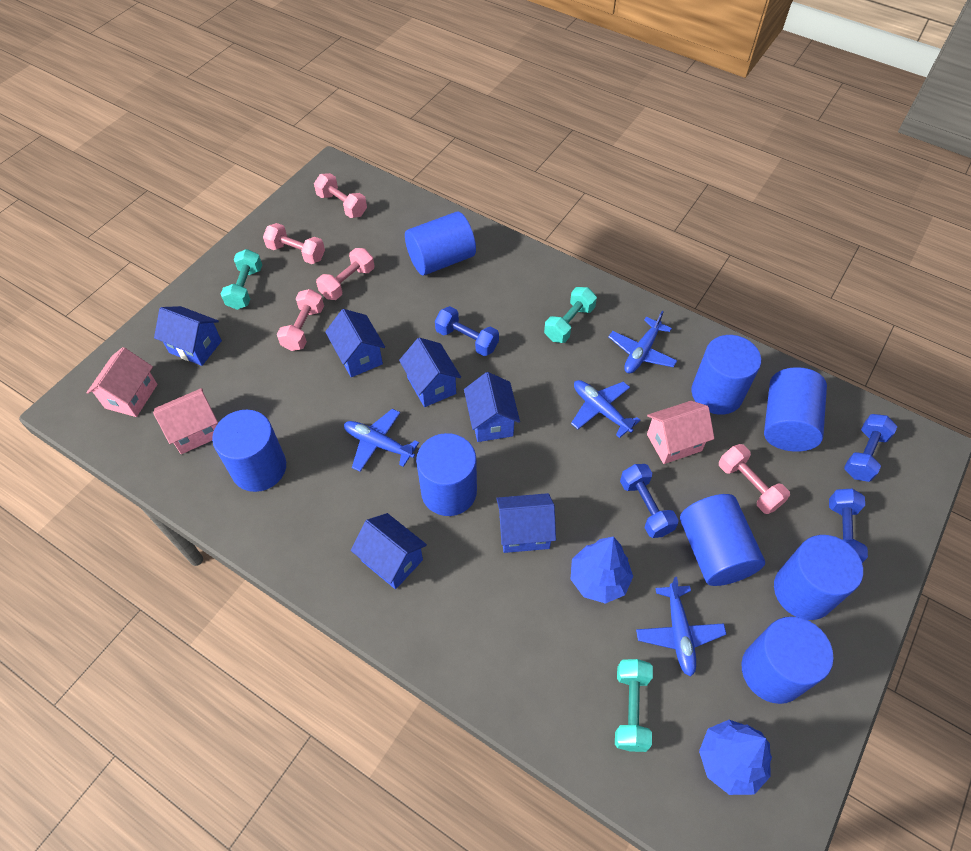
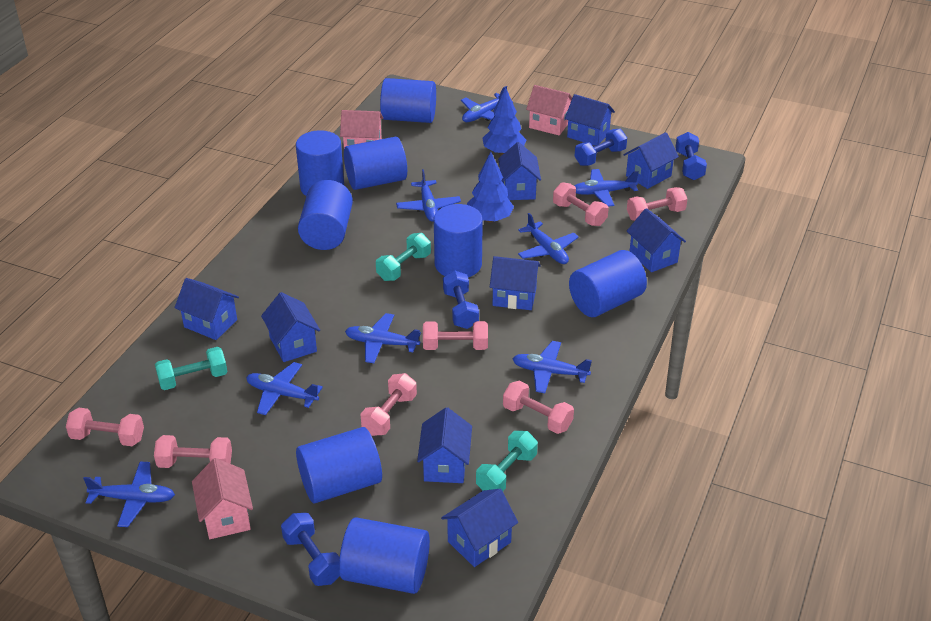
blue house: [154,306,222,366] [325,309,385,377] [351,513,427,589] [399,338,461,407] [464,372,520,442] [496,493,556,553] = 6 -> [175,278,239,340] [261,292,320,362] [417,407,472,483] [441,489,518,567] [490,256,541,310] [498,142,541,200] [565,94,615,146] [623,132,679,189] [627,208,686,272] = 9
blue plane: [344,409,419,472] [571,380,641,438] [608,311,677,373] [636,577,726,677] = 4 -> [83,462,175,527] [246,362,323,415] [345,313,421,363] [396,169,461,222] [461,86,513,122] [513,341,592,393] [518,213,579,264] [575,169,639,207] = 8
pink dumbbell: [263,223,325,264] [277,289,324,351] [314,173,367,218] [316,248,375,300] [719,444,790,514] = 5 -> [66,408,144,446] [154,435,232,468] [360,373,417,436] [423,321,488,350] [503,381,574,434] [553,182,609,226] [627,187,687,221] = 7

